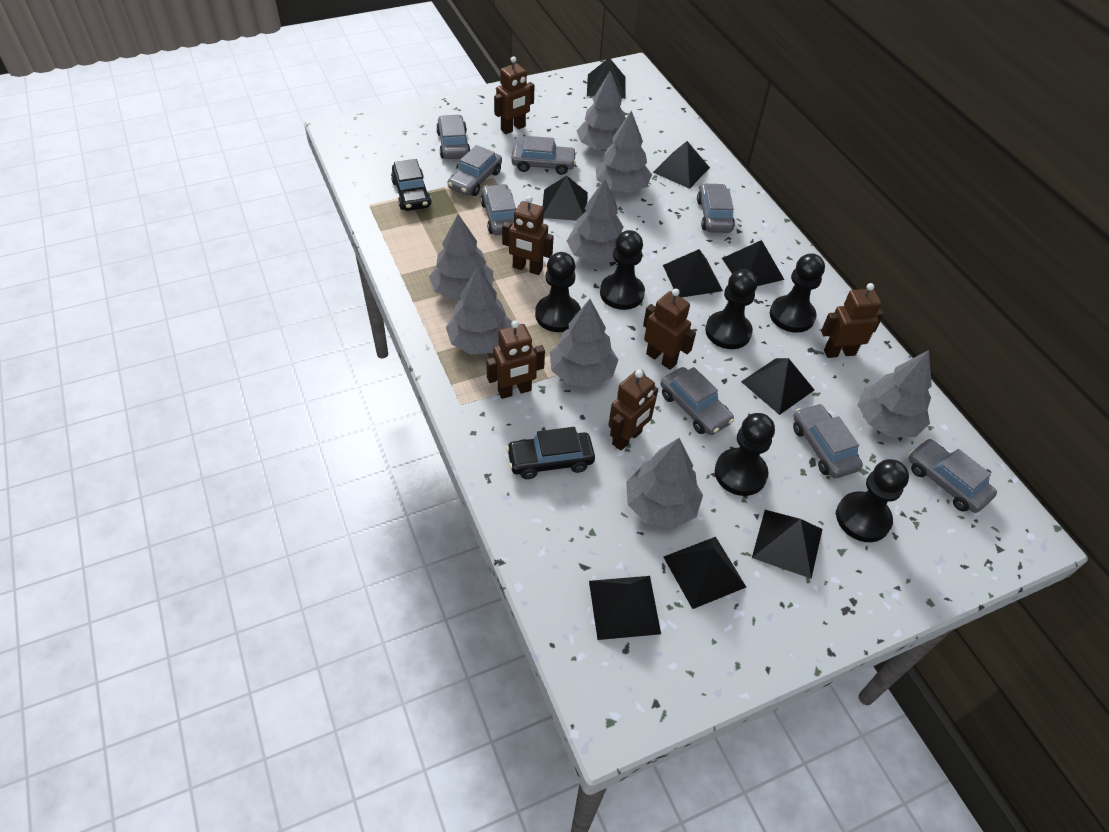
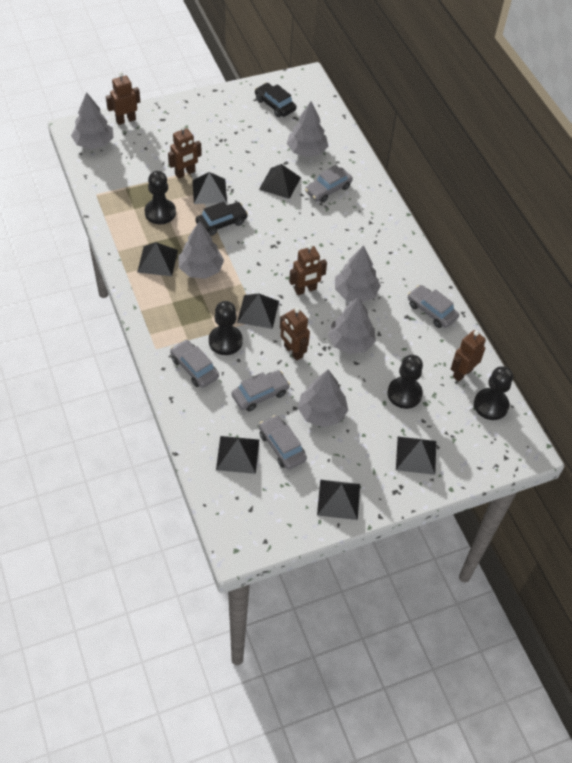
black pawn: [535,252,581,332] [600,230,645,310] [705,269,757,349] [715,413,775,496] [770,253,825,333] [836,459,909,542] = 6 -> [145,171,176,224] [209,301,243,355] [387,355,423,409] [474,366,513,420] = 4
black pyramid: [542,176,588,221] [587,58,626,99] [589,576,661,640] [653,141,710,189] [663,249,723,297] [664,537,746,609] [722,240,784,286] [741,358,814,415] [752,510,822,579] = 9 -> [137,242,178,276] [192,172,227,204] [216,436,259,474] [237,294,279,329] [259,164,301,199] [317,480,360,520] [396,437,436,475] = 7
brown robot: [486,320,545,399] [494,56,535,134] [502,196,554,275] [608,370,658,450] [643,289,696,370] [821,283,884,358] = 6 -> [106,72,140,125] [168,126,202,179] [280,308,310,361] [289,244,327,295] [451,330,486,382] = 5
grey car: [436,114,471,159] [447,145,502,196] [480,184,516,235] [511,136,577,175] [660,367,734,435] [697,183,735,233] [793,403,863,478] [908,439,997,513] = 8 -> [170,339,219,388] [232,370,290,411] [259,415,307,470] [305,165,353,203] [408,285,459,328] = 5
grey tree: [429,214,493,301] [446,266,512,354] [550,299,618,387] [567,179,624,263] [577,70,626,150] [596,110,652,193] [626,438,703,529] [858,350,932,437] = 8 -> [71,92,114,149] [178,221,224,279] [287,101,328,157] [298,370,348,427] [328,297,376,354] [335,245,381,302] = 6

